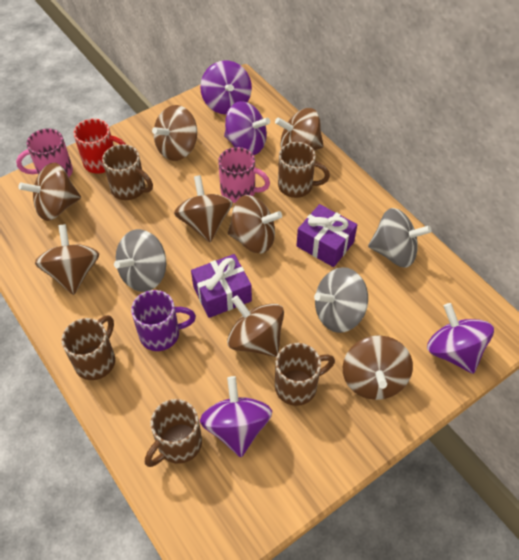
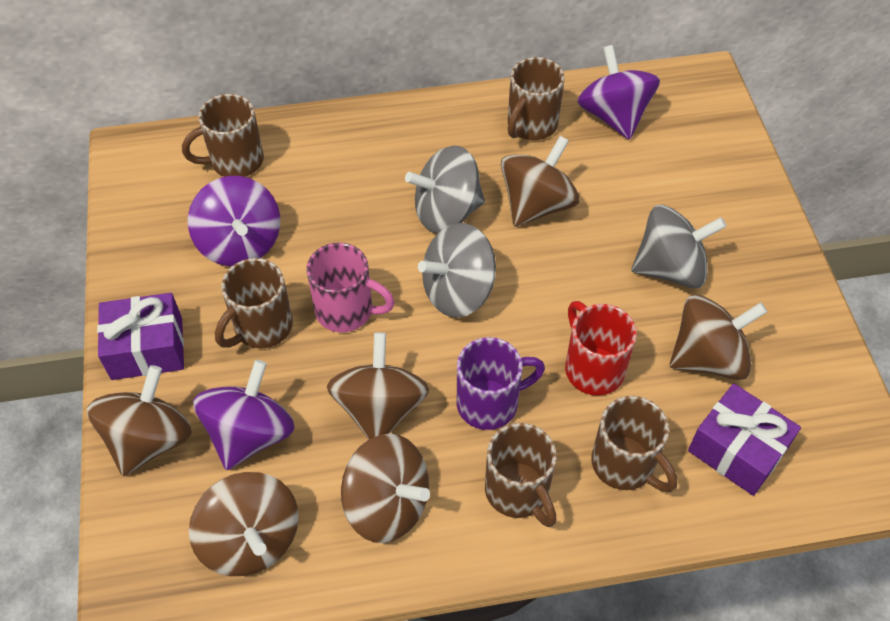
brown spinning top: [18,163,81,221] [35,224,99,295] [152,105,197,161] [174,175,233,242] [227,295,284,357] [228,195,282,253] [275,108,324,151] [343,335,413,400] = 8 -> [87,365,192,476] [189,472,299,576] [327,332,429,440] [341,434,430,543] [501,136,580,227] [670,295,768,380] = 6
pink mug: [16,128,73,177] [218,147,270,203] = 2 -> [306,243,395,332] = 1
purple spinning top: [200,60,252,114] [200,376,272,457] [224,101,270,155] [427,303,494,374] = 4 -> [188,176,280,267] [193,360,295,470] [578,45,660,140] = 3

